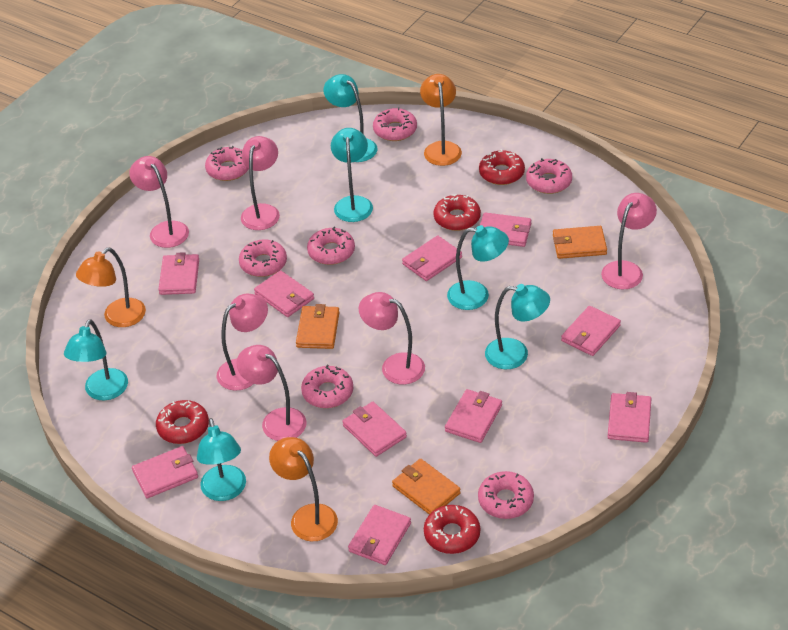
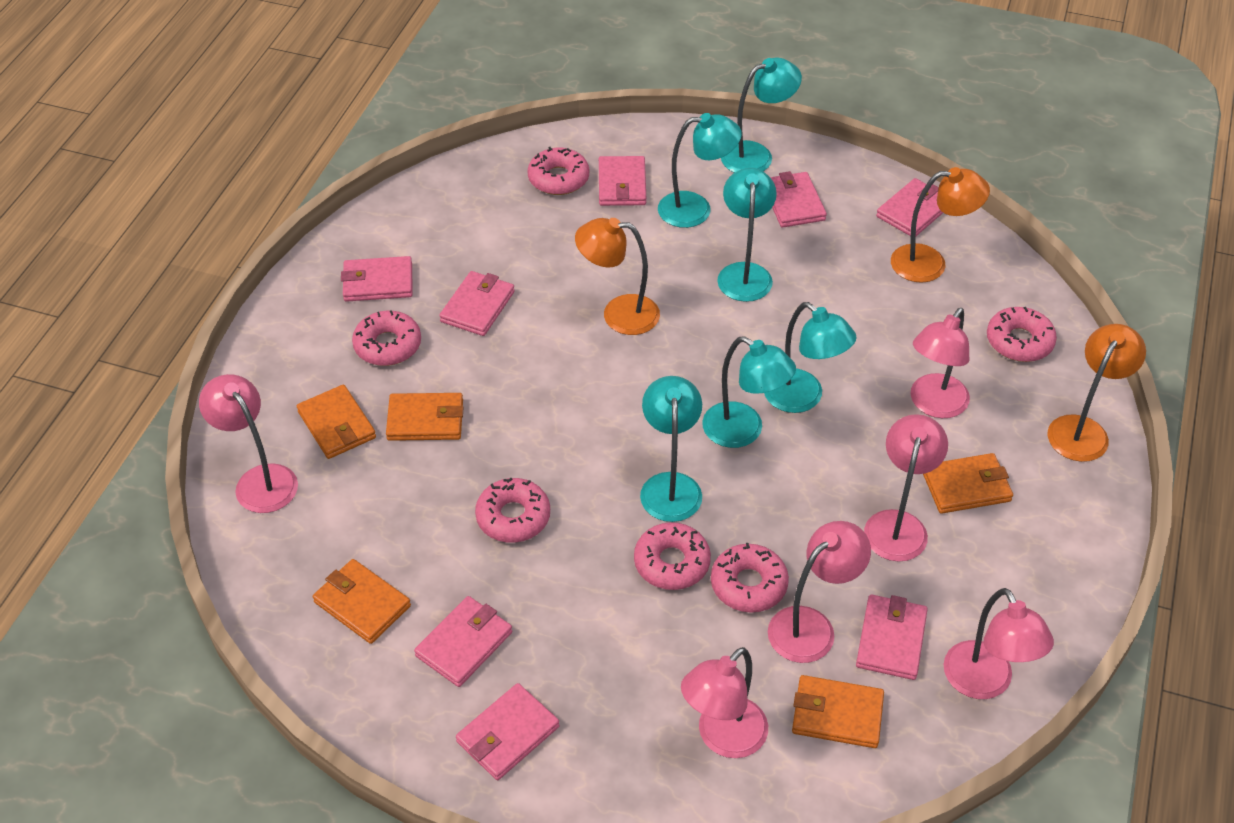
orange wallet: [296,304,340,349] [392,459,461,515] [553,226,607,259] = 3 -> [297,385,376,459] [313,559,411,644] [386,393,464,441] [792,675,884,748] [923,453,1013,514] = 5
pink donut: [205,146,249,181] [239,239,287,277] [301,365,353,408] [307,227,355,265] [373,107,417,141] [478,471,534,519] [526,158,572,194] = 7 -> [352,310,421,366] [475,478,550,543] [528,147,589,195] [634,522,711,590] [711,543,789,613] [987,307,1057,362] = 6
pink wallet: [132,446,198,498] [158,252,199,295] [254,270,314,317] [342,402,407,457] [348,505,411,565] [402,235,462,281] [445,389,502,443] [480,212,531,247] [561,306,621,356] [608,392,651,443] = 10 -> [341,256,413,302] [414,596,512,687] [439,271,515,336] [456,683,560,780] [599,156,646,206] [770,171,827,228] [856,595,928,680] [876,178,943,236] = 8
red donut: [156,400,209,444] [424,505,480,554] [434,194,481,231] [479,149,525,185] = 4 -> none = 0

